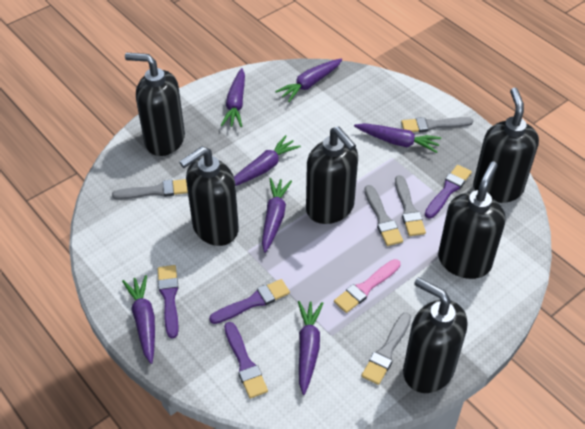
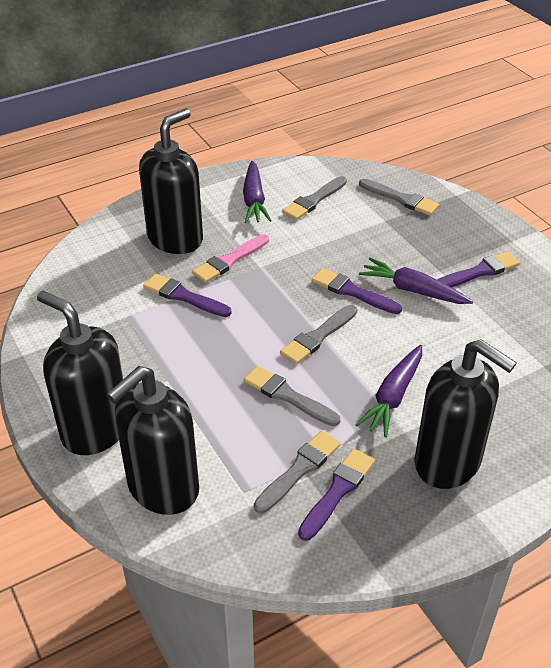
black soap dispenser: [125,53,185,156] [180,146,239,246] [306,126,358,224] [403,277,467,393] [438,161,506,279] [473,88,539,203] = 6 -> [37,291,123,455] [106,366,199,515] [139,109,203,254] [414,339,517,489] = 4
purple carrot: [122,275,155,364] [221,68,245,127] [234,135,301,186] [262,178,292,253] [275,58,342,102] [298,301,323,395] [354,123,441,153] = 7 -> [243,161,271,223] [355,345,422,437] [359,258,473,304] = 3

